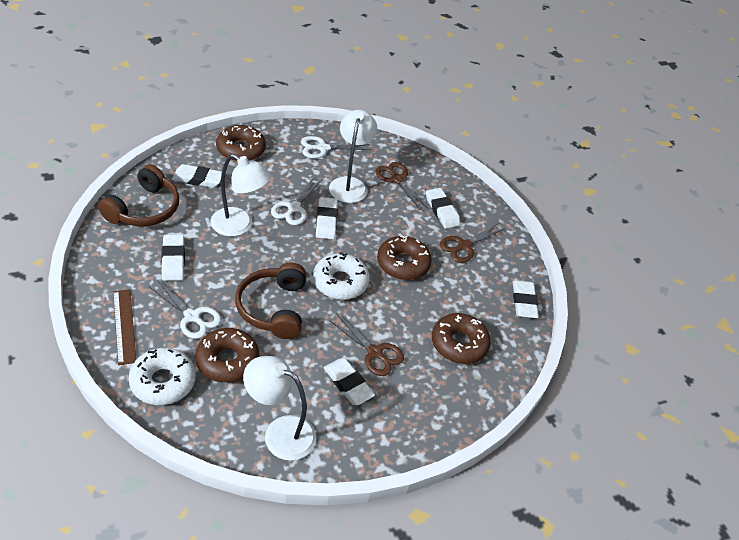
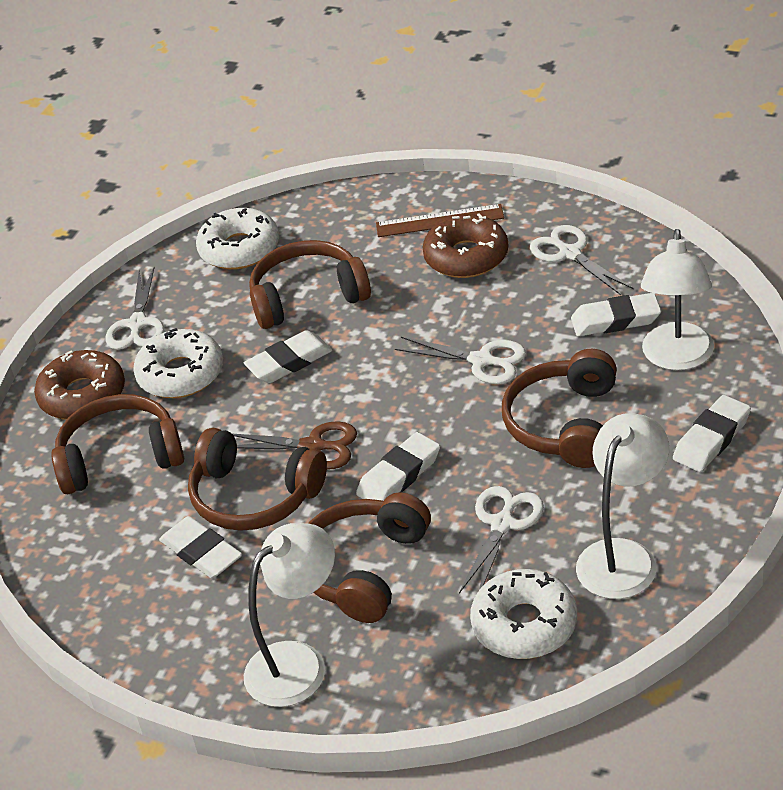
brown donut: [195,328,259,383] [216,125,266,162] [377,235,432,280] [432,313,491,364] = 4 -> [34,350,125,420] [422,213,508,278] = 2
brown headphones: [98,164,179,226] [235,263,306,339] = 2 -> [51,394,184,494] [188,428,327,531] [249,240,371,329] [308,492,431,623] [502,349,617,468] = 5
brown scissors: [329,313,404,376] [375,162,428,210] [440,224,505,263] = 3 -> [233,421,357,469] = 1
white donut: [128,348,196,405] [313,252,370,300] = 2 -> [133,328,223,398] [196,208,279,270] [470,569,577,659] = 3
white eraser: [161,234,185,281] [172,164,222,188] [316,197,338,239] [323,358,375,405] [426,188,460,229] [513,280,539,318] = 6 -> [159,516,242,578] [244,330,333,383] [356,432,440,501] [571,293,661,337] [673,395,751,472] = 5
white scissors: [149,280,221,339] [271,177,322,225] [301,136,371,158] = 3 -> [106,267,165,350] [395,337,526,384] [459,486,544,594] [530,225,634,295] = 4

